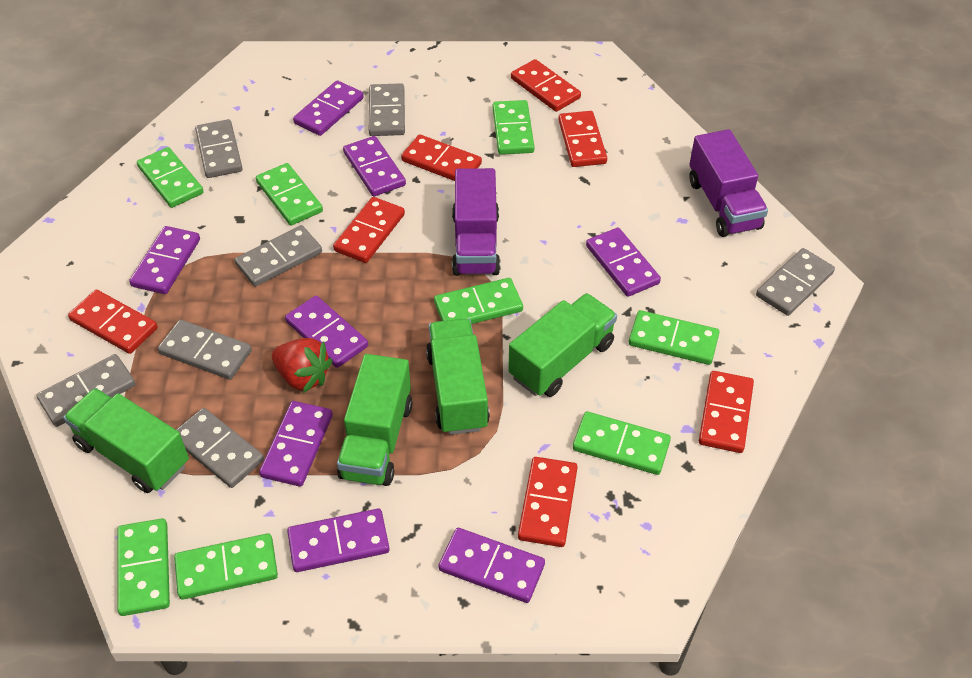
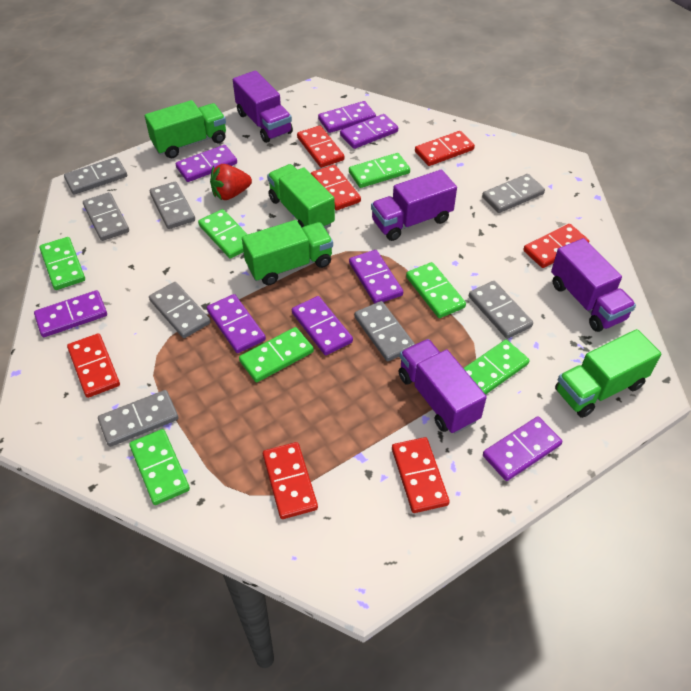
green domino: [117,518,170,616] [137,147,204,208] [174,533,278,599] [256,163,323,225] [434,278,523,324] [493,100,534,155] [573,411,671,475] [629,310,720,365] = 8 -> [39,237,85,290] [129,429,190,505] [198,209,248,259] [239,327,314,382] [349,153,410,188] [406,262,466,318] [464,340,530,395] = 7
grey domino: [37,354,136,427] [158,320,252,380] [176,408,264,488] [195,119,243,178] [235,225,322,287] [369,83,405,136] [756,248,835,316] = 7 -> [64,157,127,194] [83,192,129,241] [98,390,179,447] [149,282,211,338] [150,182,195,229] [354,301,415,361] [469,281,533,339] [482,174,545,213] = 8
purple truck: [452,168,501,276] [689,129,768,237] = 2 -> [233,70,293,143] [371,169,457,241] [399,339,487,434] [551,238,636,332] = 4

